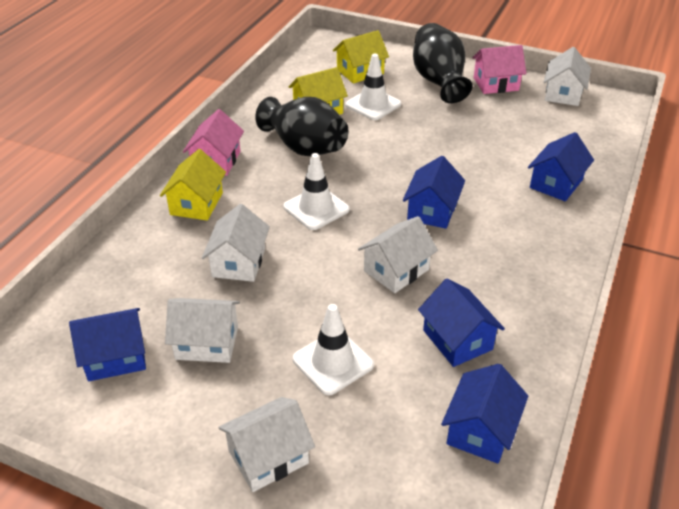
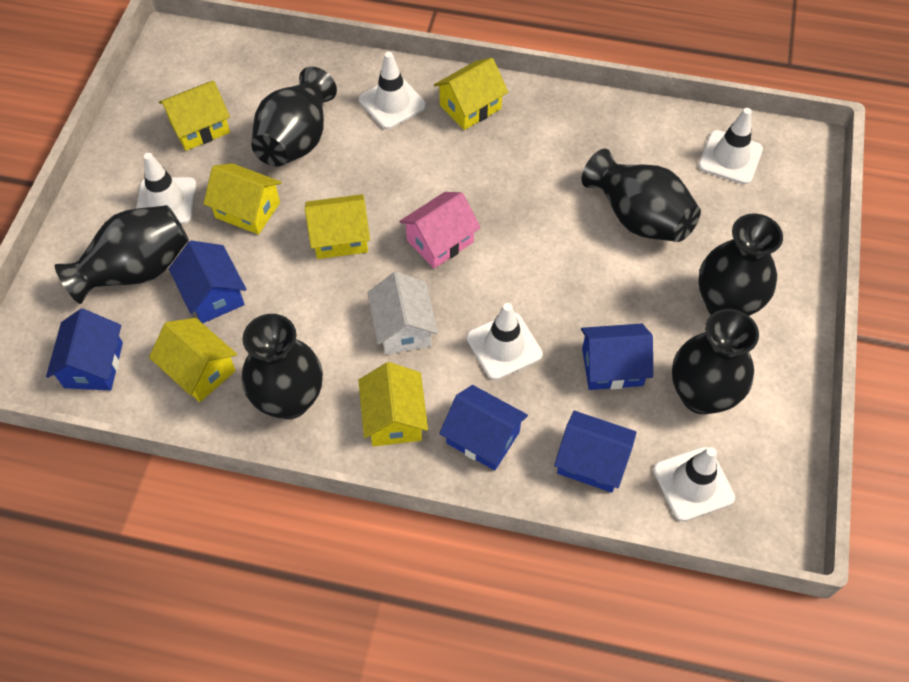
black vase: [255,97,348,156] [413,23,472,103] = 2 -> [55,205,189,304] [242,314,323,419] [251,67,337,167] [582,149,701,242] [672,309,759,414] [698,214,783,316] = 6
pink house: [183,109,244,176] [472,45,527,94] = 2 -> [399,192,481,269] = 1
white house: [165,298,240,363] [202,204,270,282] [218,397,315,492] [358,216,438,293] [544,47,591,106] = 5 -> [367,271,438,355] = 1
white traffic cone: [283,153,349,230] [293,304,374,395] [345,54,401,120] = 3 -> [136,153,196,224] [359,52,426,129] [467,303,543,380] [653,447,735,521] [698,108,763,184] = 5
yellow house: [160,149,226,220] [289,67,348,115] [333,30,389,83] = 3 -> [149,318,237,402] [159,81,230,151] [203,163,282,235] [305,194,370,259] [358,362,428,446] [434,58,508,130] = 6

